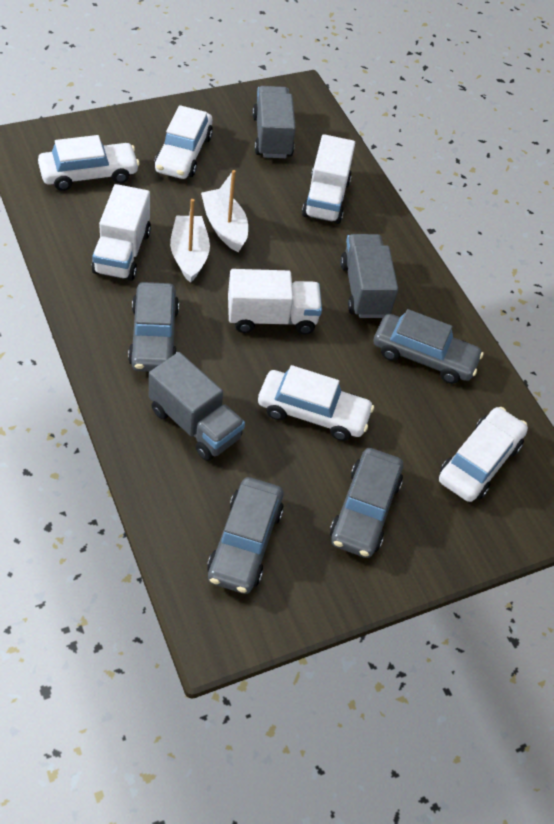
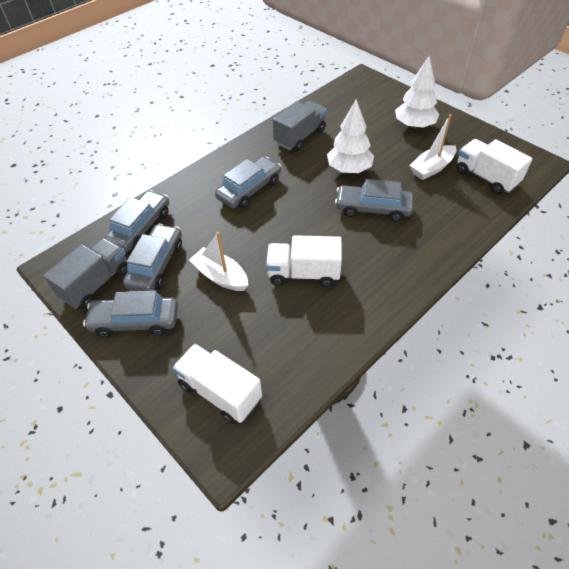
grey car: [128,282,179,372] [207,477,284,594] [330,448,403,558] [374,309,483,384] = 4 -> [83,290,178,338] [104,190,169,252] [123,224,182,291] [215,157,281,209] [335,179,413,222] = 5
grey truck: [149,352,245,461] [252,86,296,158] [340,234,398,318] = 3 -> [44,238,127,309] [273,101,327,151] = 2
white car: [38,135,140,191] [155,105,213,179] [258,365,374,441] [439,407,528,502] = 4 -> none = 0
white tree: none = 0 -> [327,99,374,173] [395,56,439,129] = 2

